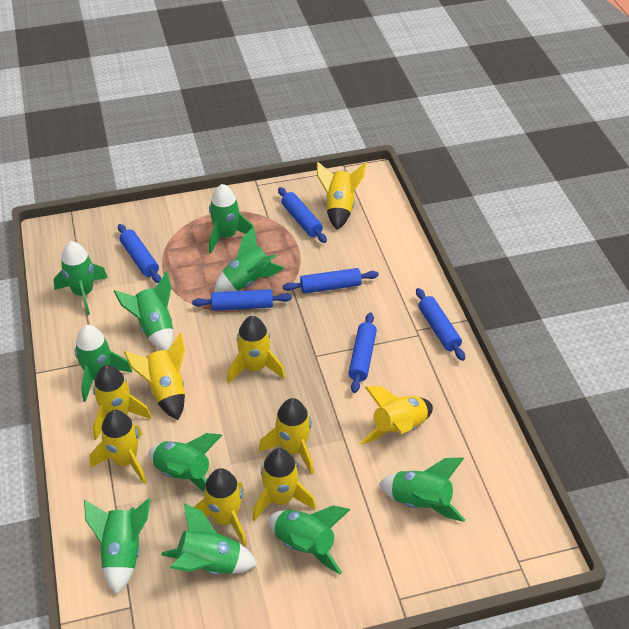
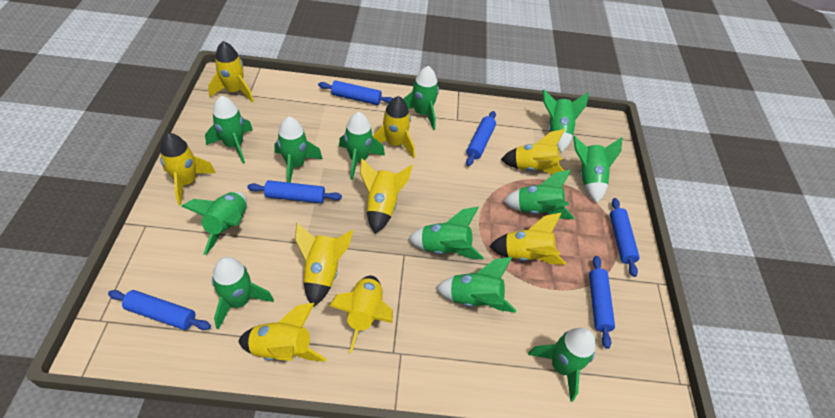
green rocket: [53,241,108,315] [75,325,132,402] [84,498,151,595] [114,272,173,351] [148,433,222,492] [161,503,258,574] [209,184,256,254] [214,226,284,292] [269,505,350,575] [379,457,465,522] = 10 -> [182,192,247,255] [205,96,253,164] [212,257,274,330] [274,117,323,183] [339,112,385,180] [403,66,439,130] [408,207,484,260] [436,257,516,313] [503,169,574,219] [528,328,596,402] [543,90,589,152] [573,136,622,203] = 12

